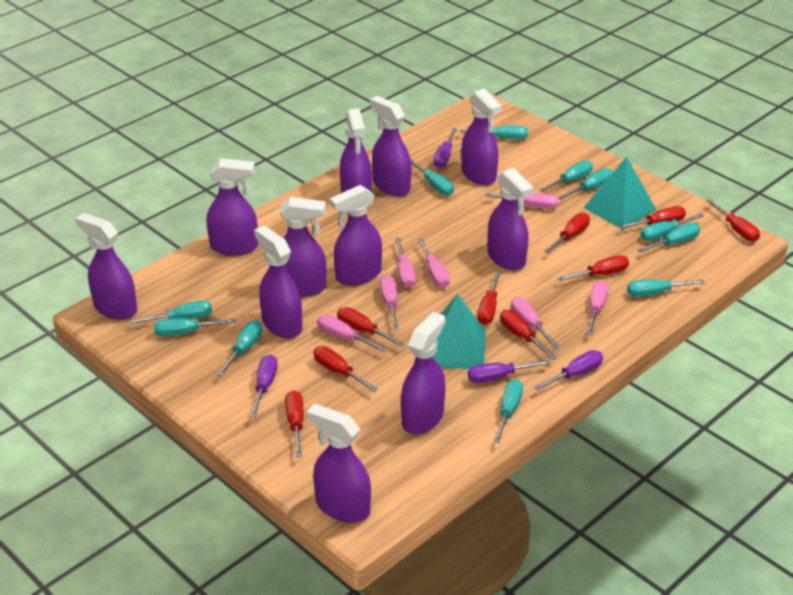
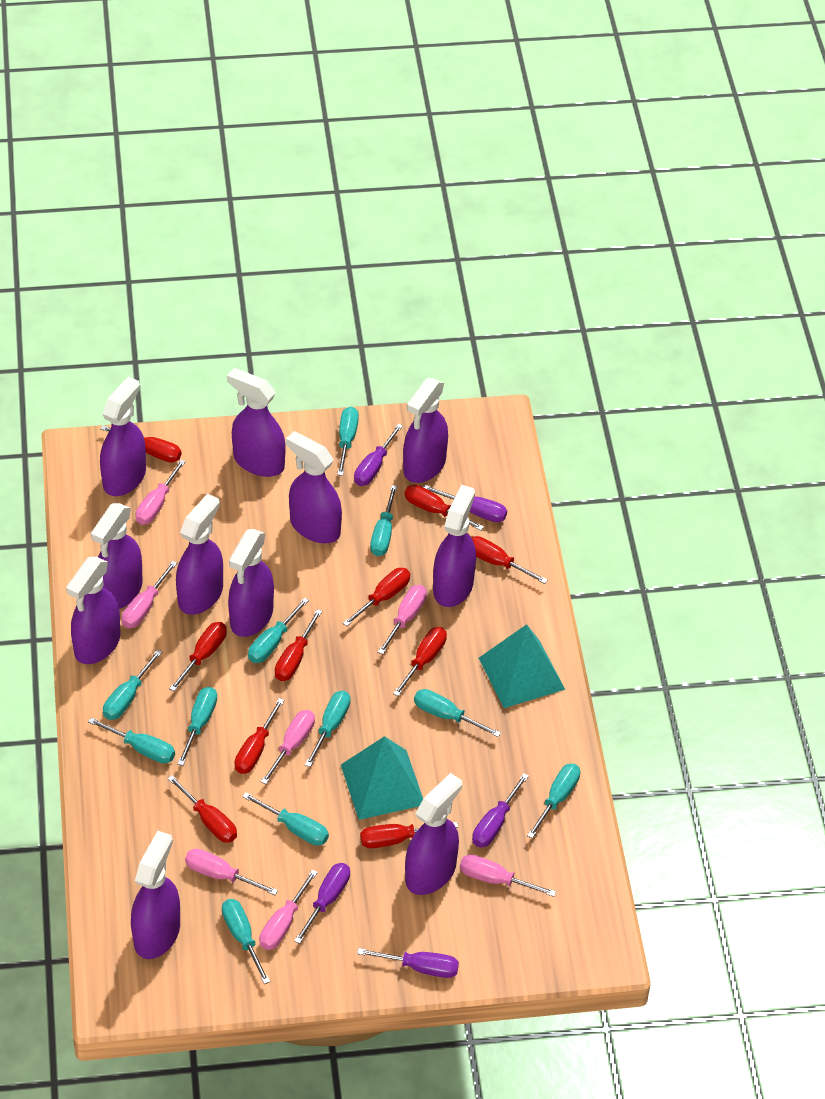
purple screwdriver: [250,354,278,417] [433,128,457,168] [468,360,550,383] [534,350,603,391] = 4 -> [294,863,350,944] [354,424,403,486] [357,948,459,978] [423,485,507,522] [472,773,529,847] = 5
red screwdriver: [285,390,304,457] [314,346,378,392] [337,307,405,347] [477,271,501,325] [500,310,557,360] [544,213,590,253] [558,255,629,281] [618,206,686,229] [706,199,760,242] = 9 -> [100,425,182,463] [167,775,237,843] [169,622,227,691] [235,698,285,774] [275,609,322,681] [343,568,410,626] [360,822,458,848] [393,627,447,696] [404,485,484,531] [471,536,548,584] = 10

